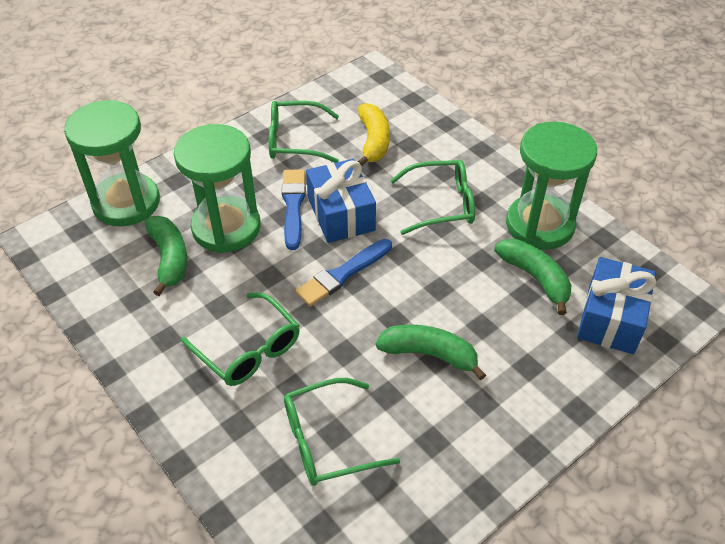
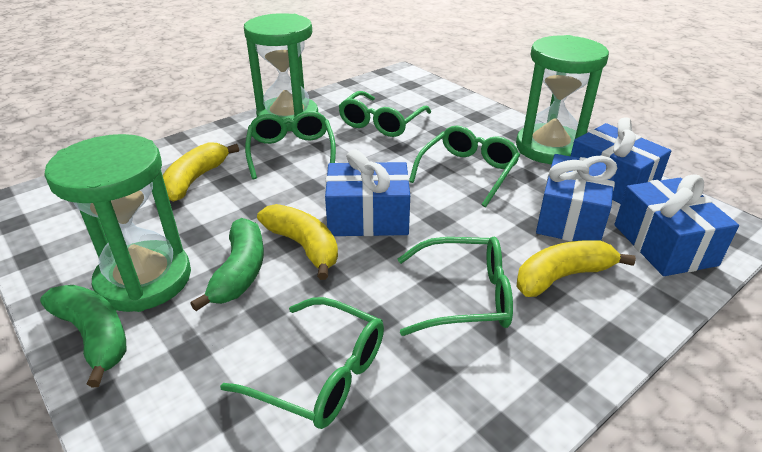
blue brush: [282,169,306,250] [295,239,392,306] = 2 -> none = 0
blue gift: [306,159,376,243] [577,257,656,354] = 2 -> [325,149,410,236] [536,154,617,241] [571,117,671,204] [614,174,739,276] = 4
green banana: [145,216,187,296] [375,325,486,381] [494,239,571,315] = 3 -> [40,285,126,387] [190,218,264,311] = 2
green glasses: [181,292,300,386] [269,101,339,163] [284,378,400,486] [390,160,475,235] = 4 -> [220,297,384,429] [245,111,336,180] [338,91,431,137] [398,237,513,336] [410,125,520,207] = 5
yellow banana: [358,103,390,166] = 1 -> [162,142,239,202] [257,204,338,280] [517,240,636,297] = 3

